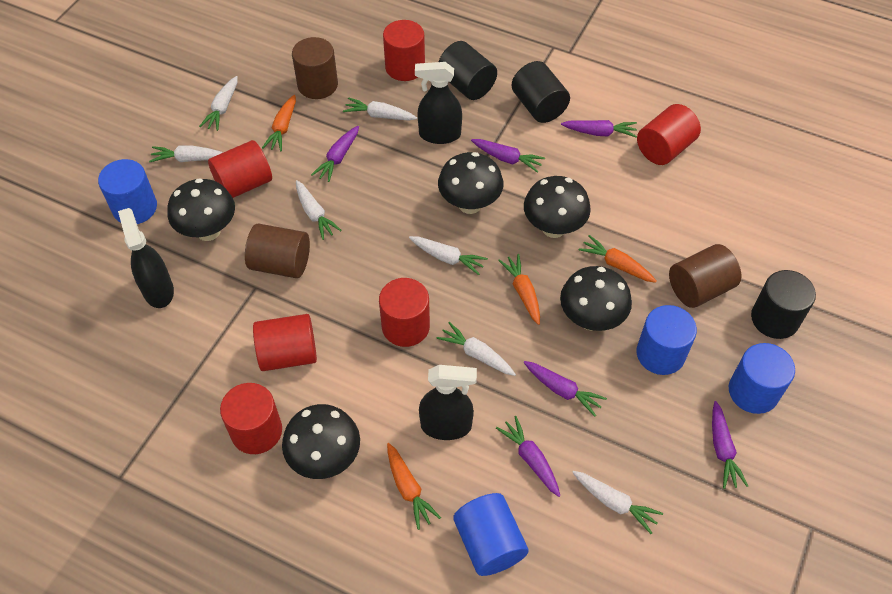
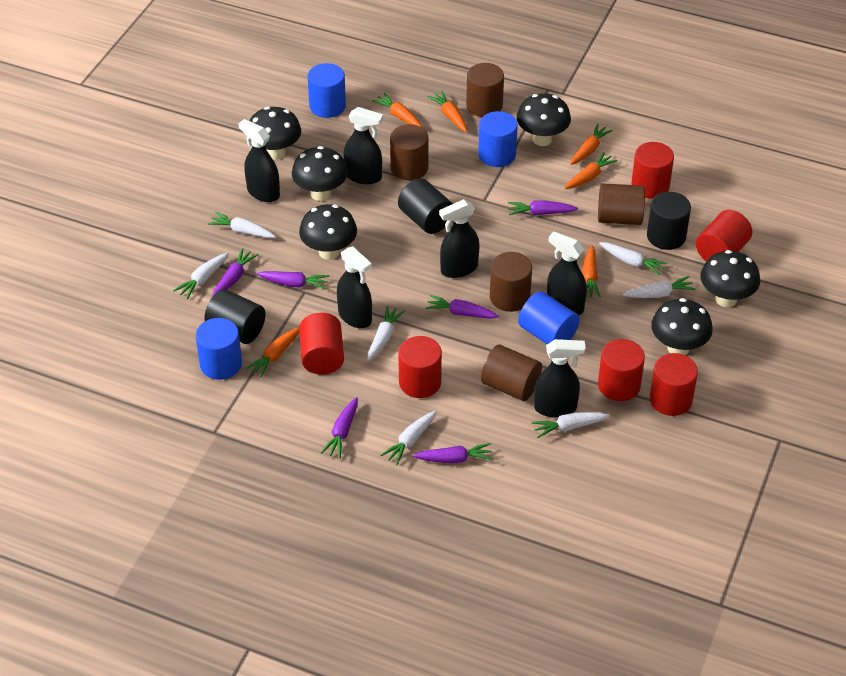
black mushroom: [168,178,235,241] [282,404,360,479] [438,152,504,214] [524,176,591,238] [560,266,632,331] = 5 -> [249,107,301,160] [292,146,348,201] [299,204,357,260] [517,93,571,146] [651,298,713,355] [700,250,760,307] = 6
black spray bottle: [118,208,174,308] [415,62,462,144] [419,365,477,440] = 3 -> [238,119,280,202] [337,246,372,328] [343,107,383,184] [439,199,479,278] [534,339,586,417] [547,232,587,315] = 6
brown cylinder: [245,224,310,278] [292,37,338,99] [669,244,741,308] = 3 -> [390,124,429,180] [466,63,504,117] [481,344,542,401] [490,252,532,312] [598,183,645,225] = 5
orange carrot: [262,95,296,151] [387,443,441,530] [498,254,540,325] [579,235,657,283] = 4 -> [246,327,299,377] [372,93,423,128] [427,91,467,132] [565,152,618,189] [570,124,613,165] [582,245,601,298] = 6

